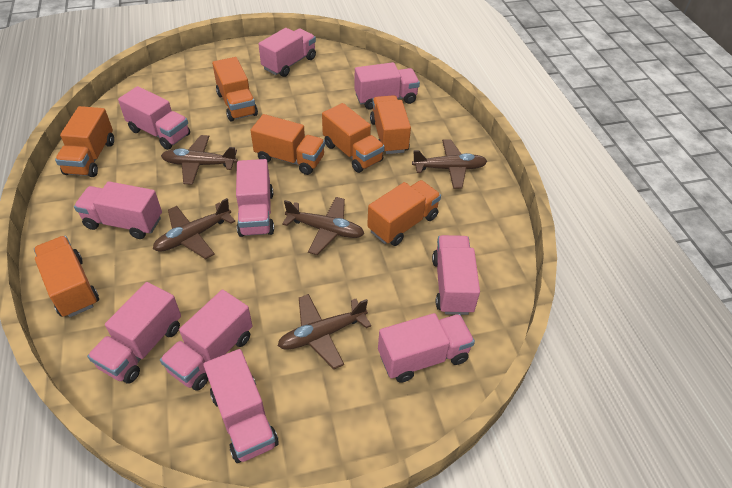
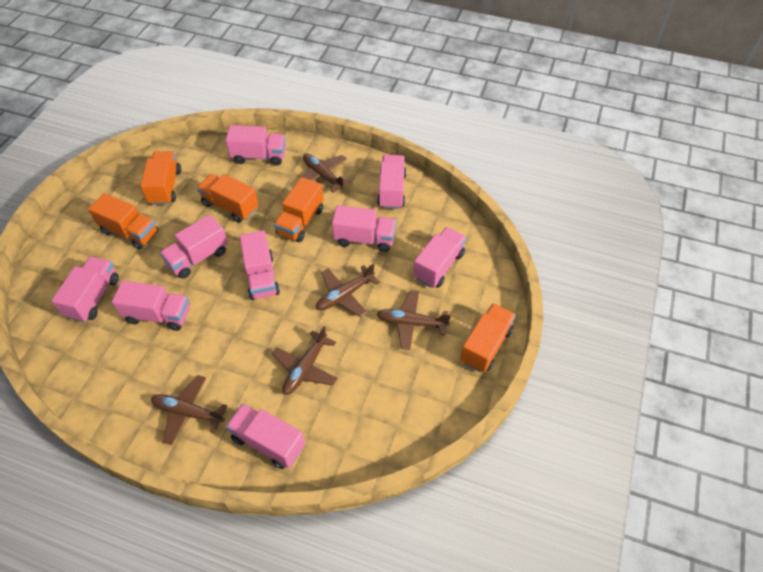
orange truck: [34,236,99,317] [55,106,114,177] [212,57,258,121] [250,114,325,175] [322,103,385,173] [367,180,441,246] [370,95,411,154] = 7 -> [88,193,158,249] [140,151,181,205] [197,174,259,223] [274,177,324,242] [460,303,516,372] = 5
pink truck: [74,181,162,239] [87,282,181,384] [118,86,190,150] [160,290,253,391] [204,349,279,463] [236,159,274,237] [258,28,316,77] [354,62,420,109] [378,313,475,383] [432,235,480,315] = 10 -> [52,257,119,322] [112,281,190,331] [160,214,228,279] [226,125,286,166] [226,403,305,469] [240,230,280,300] [332,205,396,252] [377,155,406,209] [413,227,466,288] = 9

